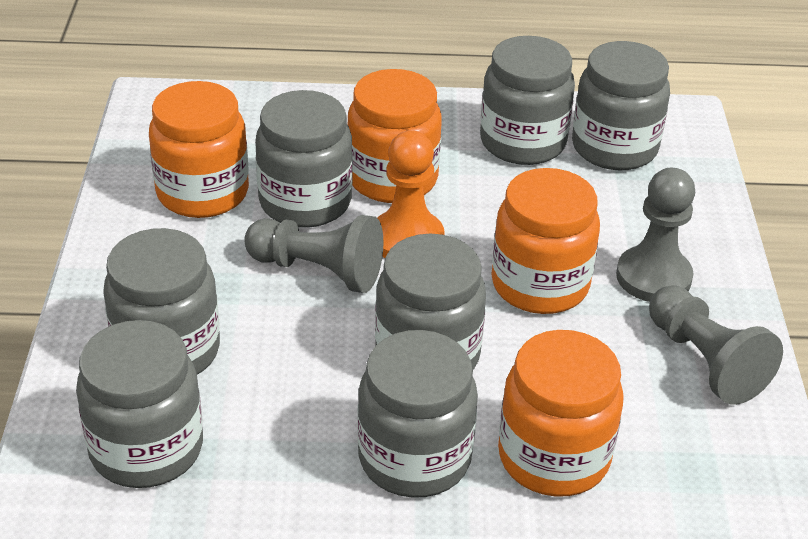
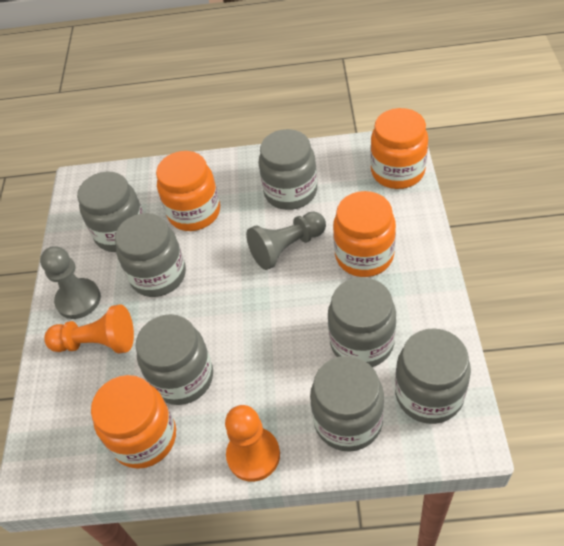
grey pawn: [244,215,383,293] [616,168,695,302] [649,285,783,405] = 3 -> [40,246,101,319] [246,212,326,270] = 2
orange pawn: [378,130,445,258] = 1 -> [44,304,134,353] [225,405,280,482] = 2

